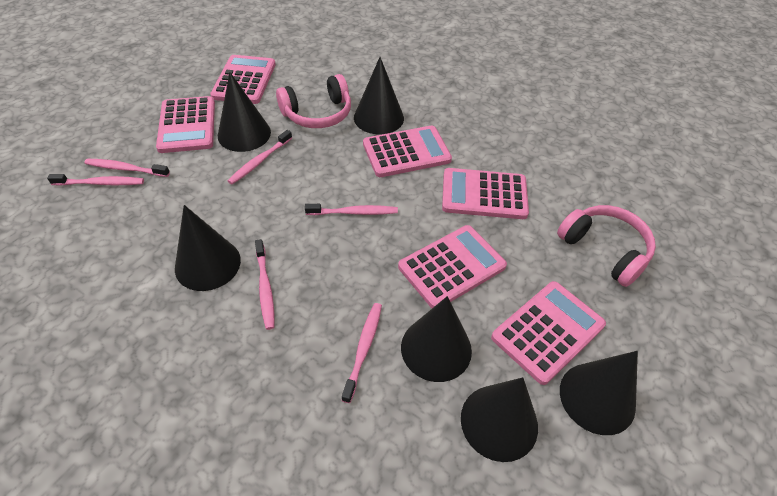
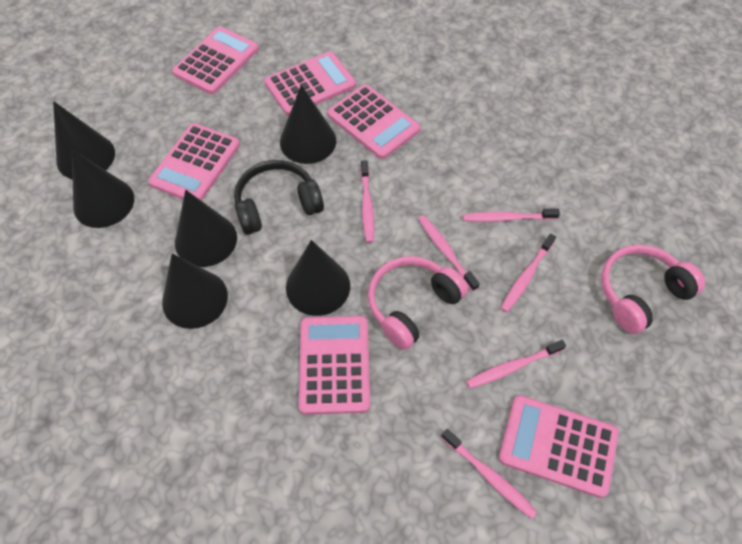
black headphones: none = 0 -> [234,160,324,235] = 1

